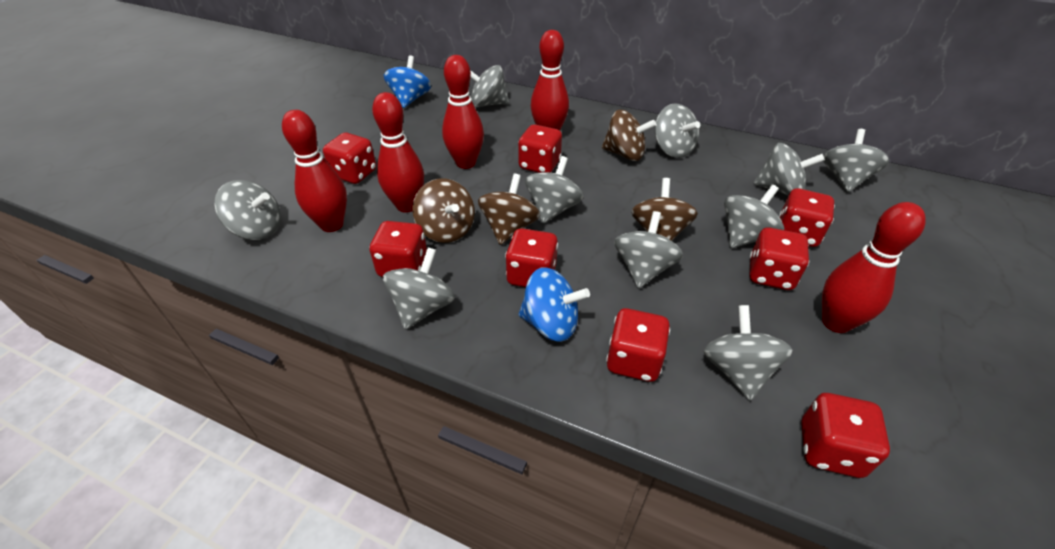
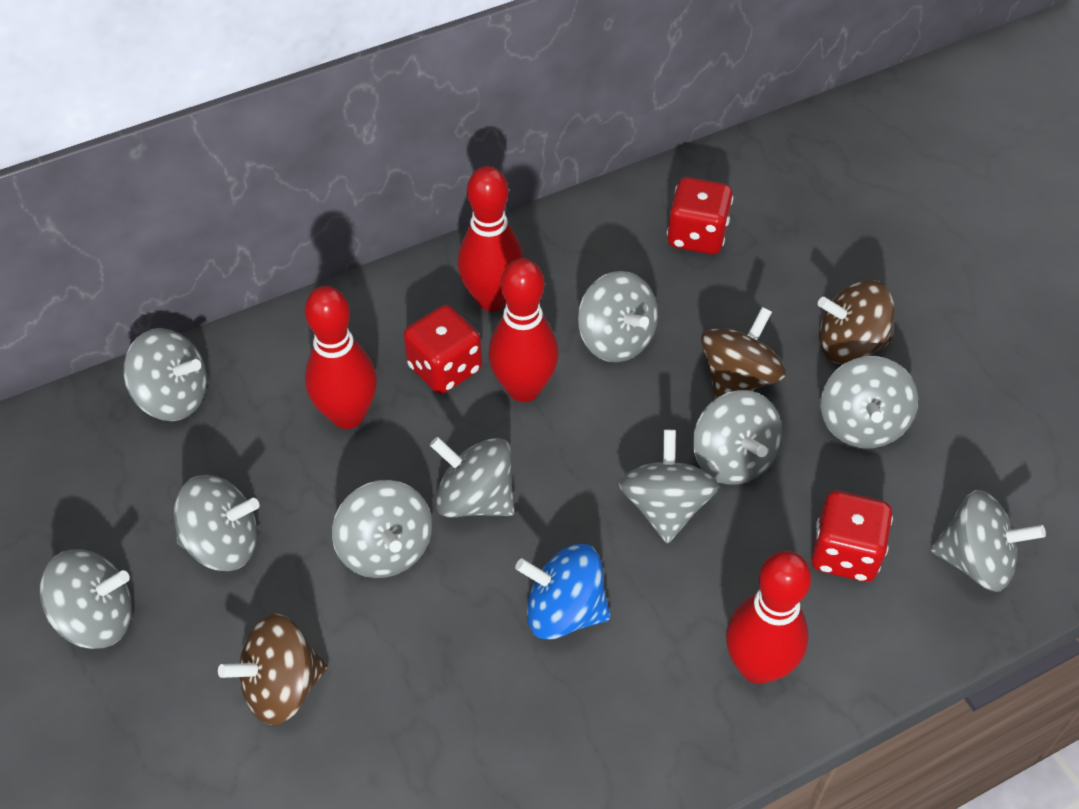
blue spinning top: [384,55,431,108] [519,268,590,342] = 2 -> [515,544,611,640] = 1
brown spinning top: [412,179,475,243] [478,174,540,245] [602,110,656,161] [631,178,698,241] = 4 -> [218,614,328,725] [701,307,786,399] [818,280,895,364] = 3
red bowling pin: [282,110,347,232] [372,92,424,213] [442,55,484,169] [530,30,569,130] [822,202,926,333] = 5 -> [305,286,377,429] [457,166,523,312] [488,258,559,402] [726,551,811,684] = 4
red dice: [323,133,376,184] [369,221,427,277] [505,228,558,287] [518,124,562,173] [606,308,670,382] [750,227,809,290] [779,188,835,247] [801,393,890,478] = 8 -> [403,305,482,394] [667,177,733,254] [811,491,893,582] = 3

